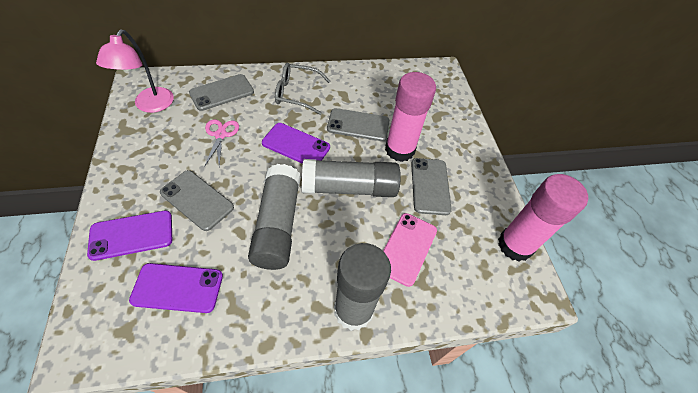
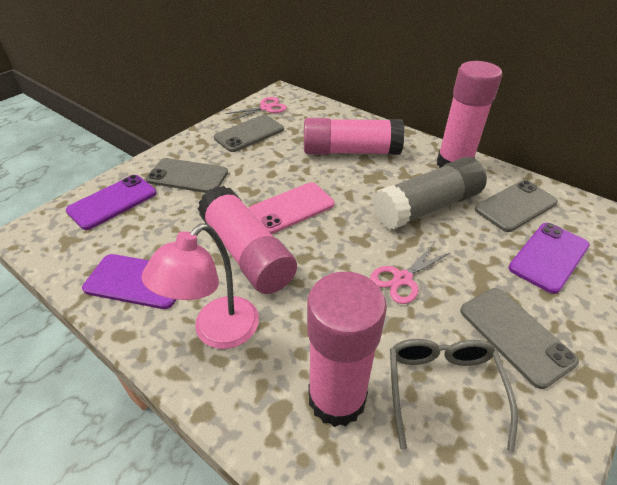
grey glue stick: [248,164,301,270] [302,159,401,197] [334,243,391,331] = 3 -> [373,157,487,230] = 1
pink glue stick: [385,72,436,162] [498,174,588,262] = 2 -> [198,186,297,294] [304,118,404,155] [307,272,387,427] [437,61,502,168] = 4
pink scissors: [204,119,239,167] = 1 -> [226,97,287,121] [370,243,450,304] = 2

